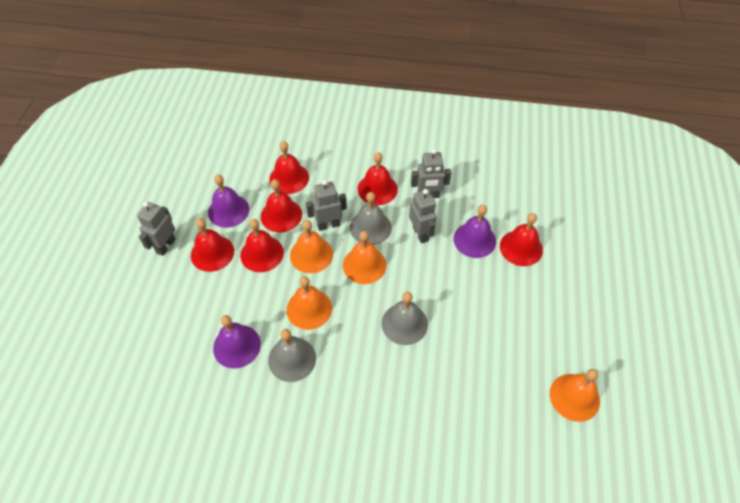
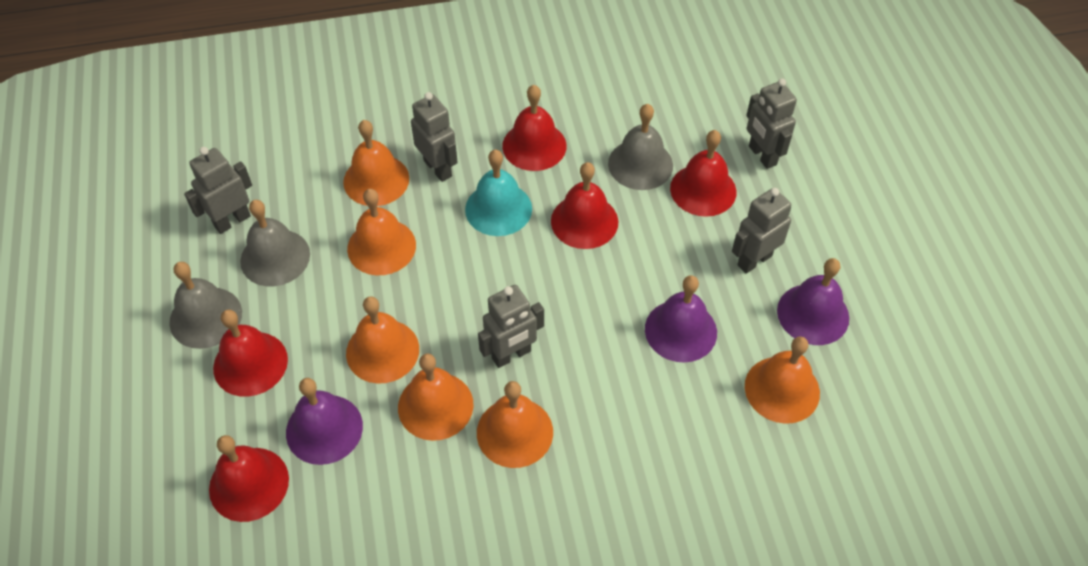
grey robot: [137,202,175,256] [306,180,347,231] [409,189,437,243] [411,149,451,198] = 4 -> [184,147,252,234] [411,92,458,182] [478,285,544,368] [732,188,791,274] [746,78,797,169] = 5
orange bell: [286,276,332,330] [290,220,333,273] [343,231,386,284] [550,369,600,422] = 4 -> [343,120,409,206] [346,296,419,384] [347,189,416,275] [398,354,473,441] [477,381,553,468] [745,336,820,424] = 6
red bell: [191,218,234,272] [240,219,284,272] [261,179,302,232] [269,141,309,194] [357,152,398,205] [500,213,543,266] = 6 -> [209,435,289,522] [213,309,288,397] [502,85,567,171] [551,162,618,249] [670,130,736,217] = 5
turquoise bell: none = 0 -> [465,150,532,236] = 1

